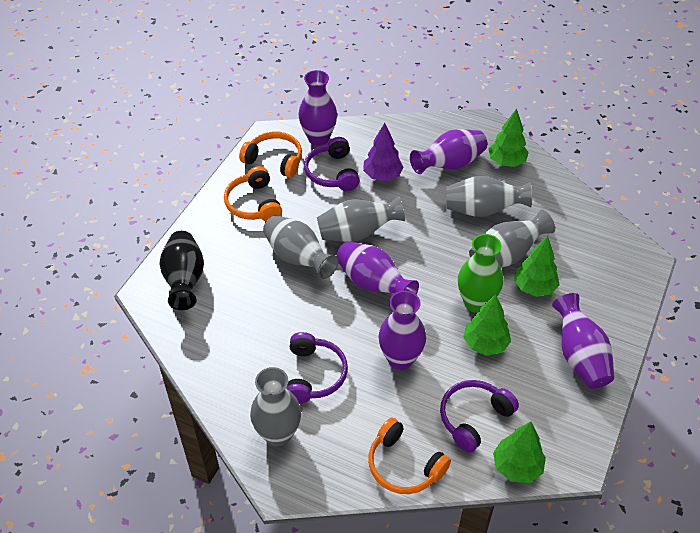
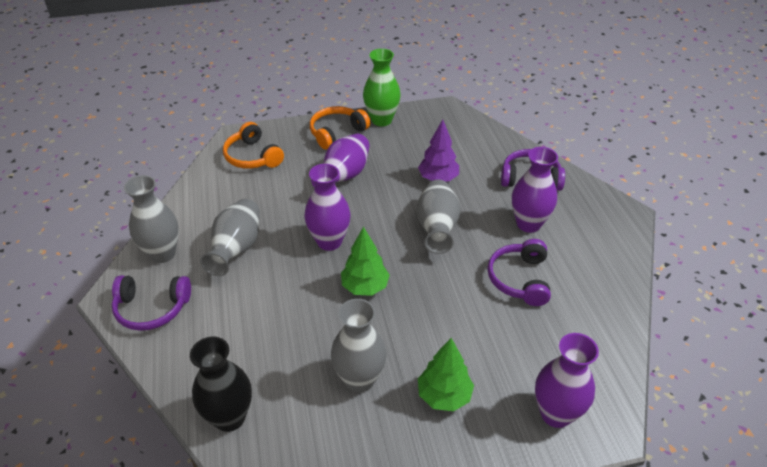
green tree: [463,294,511,356] [488,109,529,167] [493,422,546,483] [514,236,560,297] = 4 -> [341,226,390,296] [418,338,474,412] = 2
grey vase: [250,367,301,446] [263,216,339,279] [317,196,405,242] [446,176,532,217] [469,210,555,267] = 5 -> [124,175,179,263] [200,199,260,276] [331,299,386,393] [416,179,461,254] = 4
orange headphones: [224,166,282,221] [239,132,302,178] [368,418,451,494] = 3 -> [223,122,284,169] [310,106,370,150] = 2
purple vase: [299,70,337,146] [336,241,419,294] [378,291,426,370] [410,129,487,174] [552,293,614,389] = 5 -> [304,164,351,251] [311,134,370,188] [512,147,558,233] [535,333,599,428] = 4

